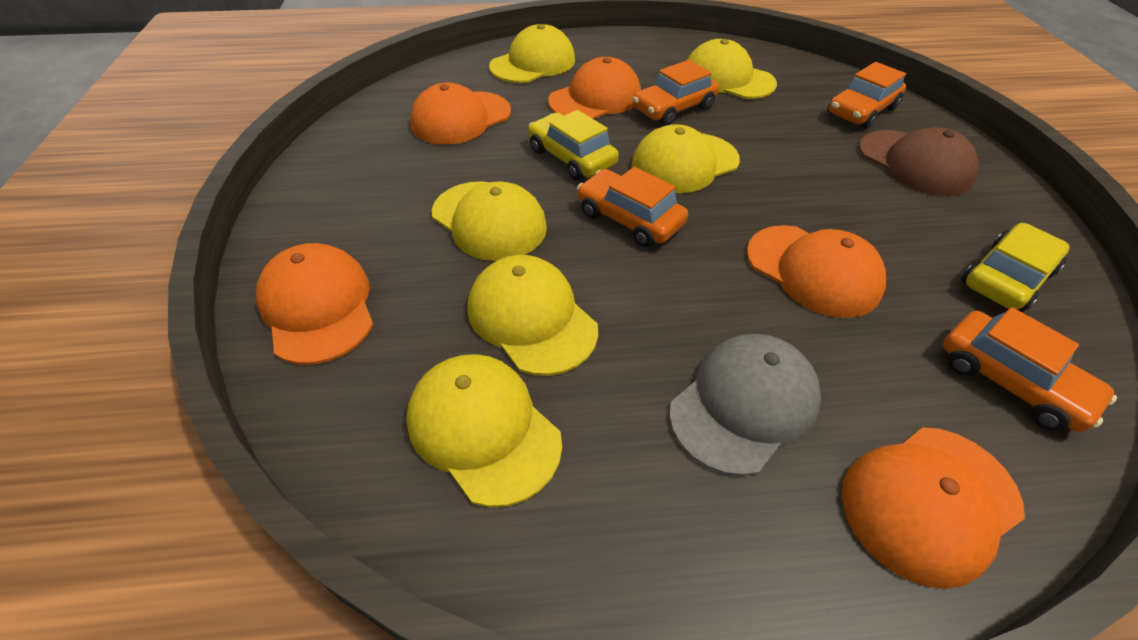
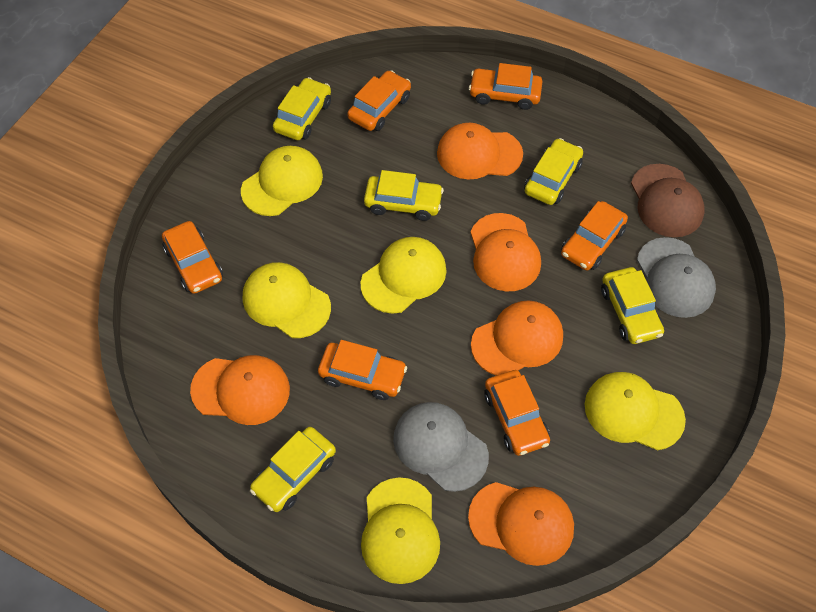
grey cap: [669,334,821,476] = 1 -> [393,402,489,492] [637,237,716,318] = 2
orange car: [577,167,688,247] [633,60,719,125] [827,62,906,129] [943,307,1117,432] = 4 -> [162,221,223,294] [318,340,407,400] [347,70,411,131] [469,63,543,110] [484,370,550,456] [561,201,628,270] = 6
yellow cap: [406,354,562,507] [432,181,547,261] [468,255,598,376] [489,24,575,83] [631,124,740,193] [687,39,777,99] = 6 -> [241,146,323,216] [243,262,331,338] [361,237,447,314] [361,477,440,584] [585,372,686,450] = 5
yellow car: [528,110,619,181] [961,223,1070,312] = 2 -> [250,427,336,512] [273,77,331,140] [364,170,444,221] [524,138,583,205] [601,267,664,344] = 5

